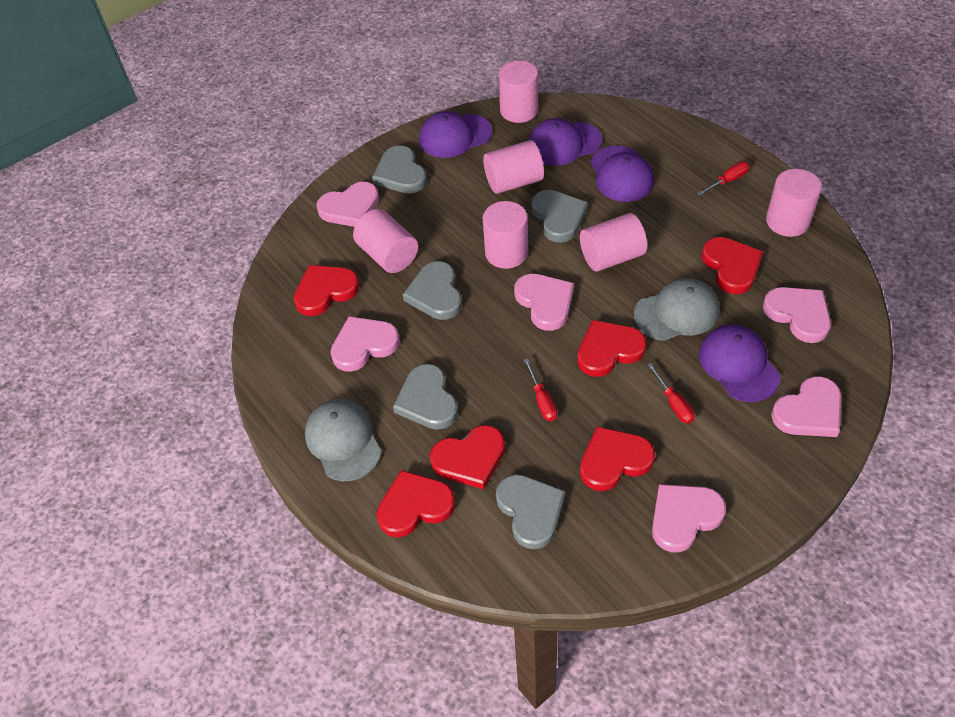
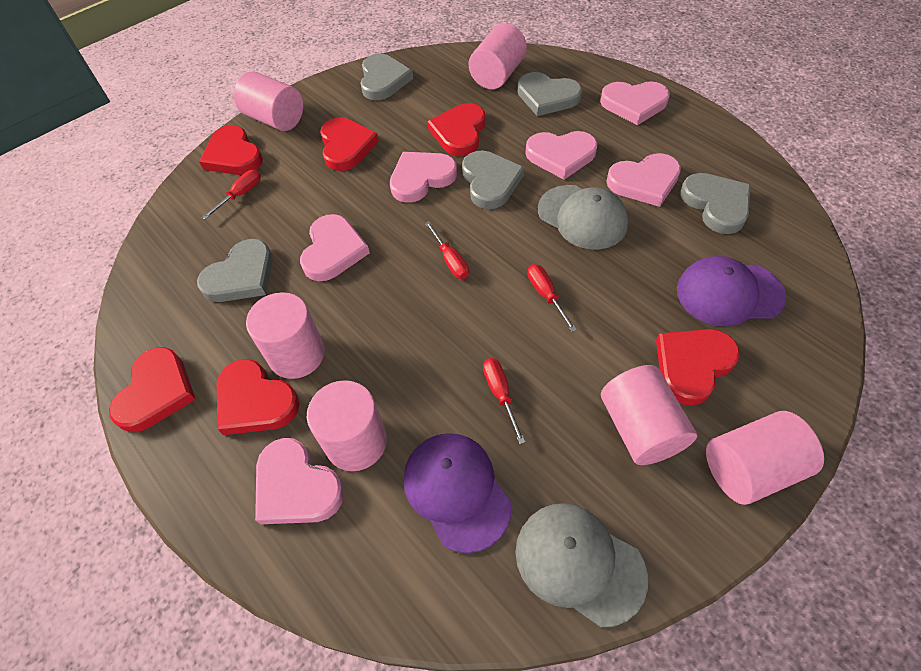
purple cap: [419,111,492,158] [529,118,602,166] [591,146,654,202] [699,324,780,402] = 4 -> [404,433,512,553] [677,256,786,326] = 2
red screwdriver: [524,359,557,421] [647,363,695,424] [697,161,750,196] = 3 -> [202,170,261,220] [425,221,469,279] [483,358,525,444] [527,264,577,332] = 4

